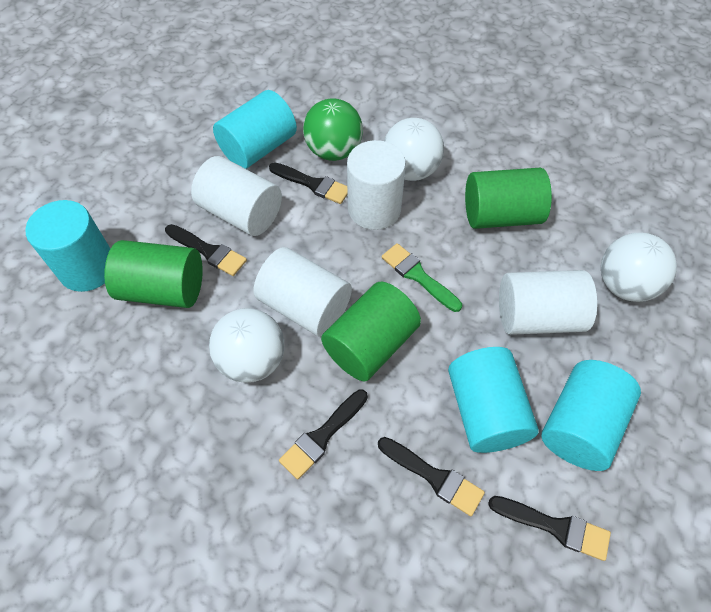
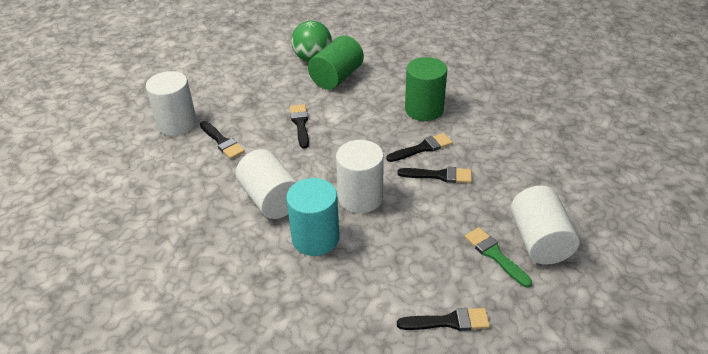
green cylinder: [104,240,203,308] [321,281,421,382] [465,168,552,229] = 3 -> [308,35,364,90] [405,57,447,121] = 2
turquoise cylinder: [25,200,110,292] [213,90,297,169] [448,347,539,453] [541,360,641,471] = 4 -> [286,178,339,256] = 1
white ball: [209,308,284,383] [384,118,444,181] [601,232,677,302] = 3 -> none = 0

